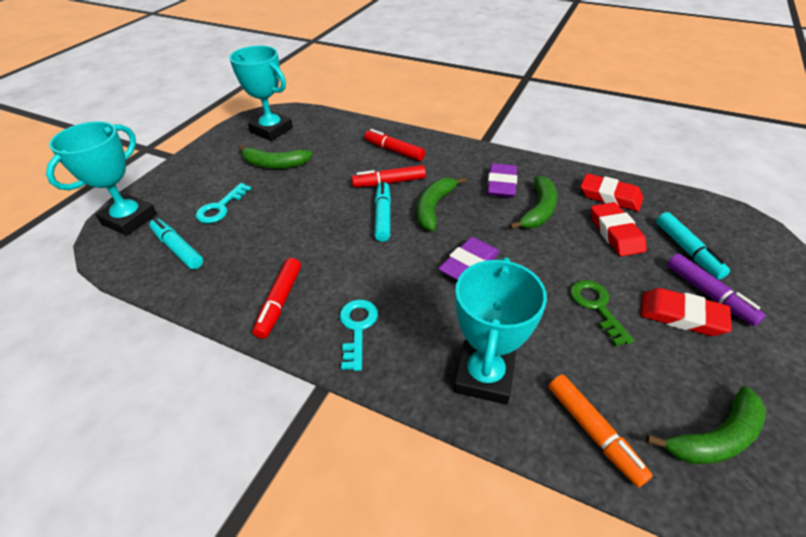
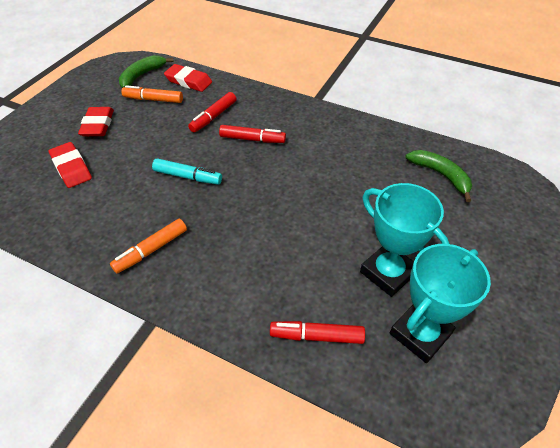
green banana: [238,145,313,169] [417,177,466,231] [509,176,557,229] [646,386,766,464] = 4 -> [119,55,174,88] [406,150,472,202] = 2
green key: [570,280,634,346] = 1 -> none = 0
orange marker: [548,375,653,487] = 1 -> [110,219,187,273] [121,85,183,103] = 2
purple eraser: [438,237,500,280] [487,163,517,198] = 2 -> none = 0
purple marker: [667,254,766,326] = 1 -> none = 0
turquoise key: [196,183,252,223] [340,299,378,371] = 2 -> none = 0
turquoise marker: [149,218,203,269] [375,182,391,242] [656,212,730,279] = 3 -> [152,158,222,184] = 1
turquoise trophy: [46,121,157,236] [229,46,293,141] [454,257,547,405] = 3 -> [360,183,450,297] [390,244,491,363] = 2

